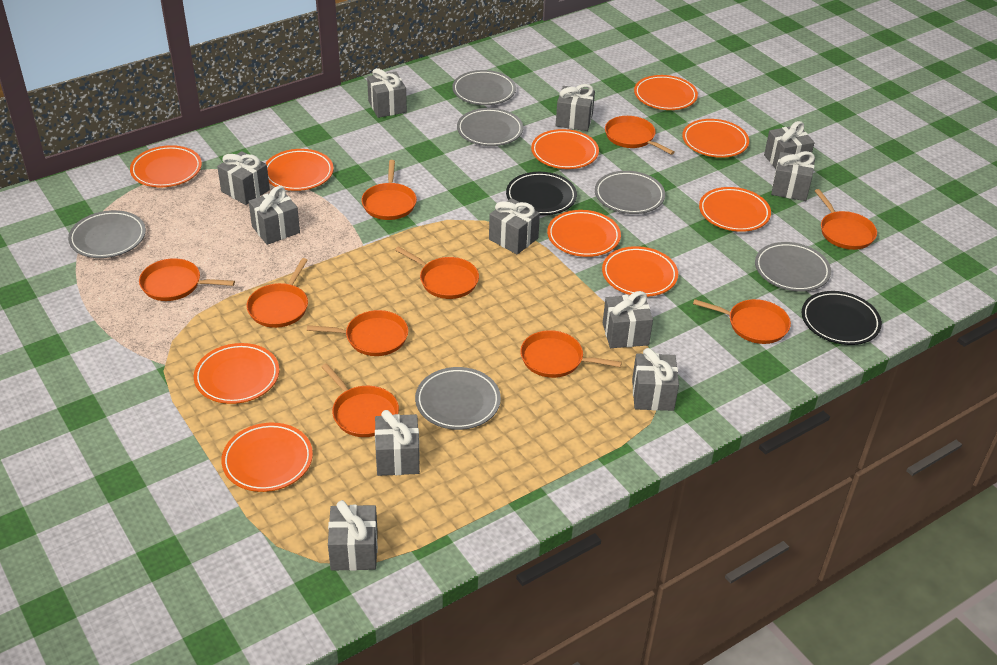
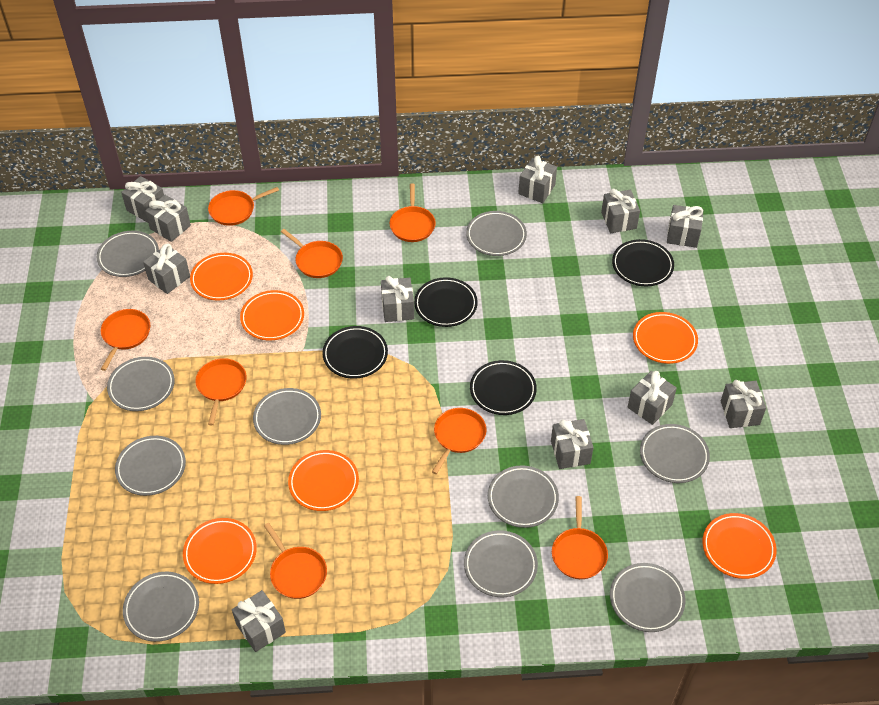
black plate: [506,172,577,215] [802,291,882,345] = 2 -> [322,326,388,379] [414,277,478,327] [470,360,537,415] [612,239,674,286] = 4
grey plate: [68,210,146,258] [415,367,501,430] [452,70,516,105] [457,108,523,146] [595,171,665,214] [755,242,831,292] = 6 -> [97,231,159,277] [107,357,175,411] [115,436,186,496] [123,572,199,642] [253,388,321,445] [464,530,538,597] [466,211,527,256] [488,465,559,528] [610,563,686,632] [640,424,710,483] = 10
orange pan: [139,258,235,301] [247,258,308,328] [307,310,408,356] [321,363,399,437] [361,160,417,220] [395,246,479,299] [520,330,622,378] [605,116,675,155] [693,299,791,344] [815,189,877,250] = 10 -> [101,309,150,371] [195,358,247,425] [208,187,279,226] [264,523,327,599] [281,229,343,278] [390,183,436,242] [432,408,486,474] [552,496,608,579] = 8
orange plate: [130,145,202,188] [194,343,279,404] [221,423,313,492] [265,149,334,191] [531,129,599,169] [547,210,621,257] [602,246,678,297] [634,75,698,110] [682,119,749,158] [699,187,771,232] = 10 -> [183,518,257,584] [190,253,253,301] [240,290,304,340] [288,450,359,511] [633,312,698,364] [702,513,777,579] = 6

